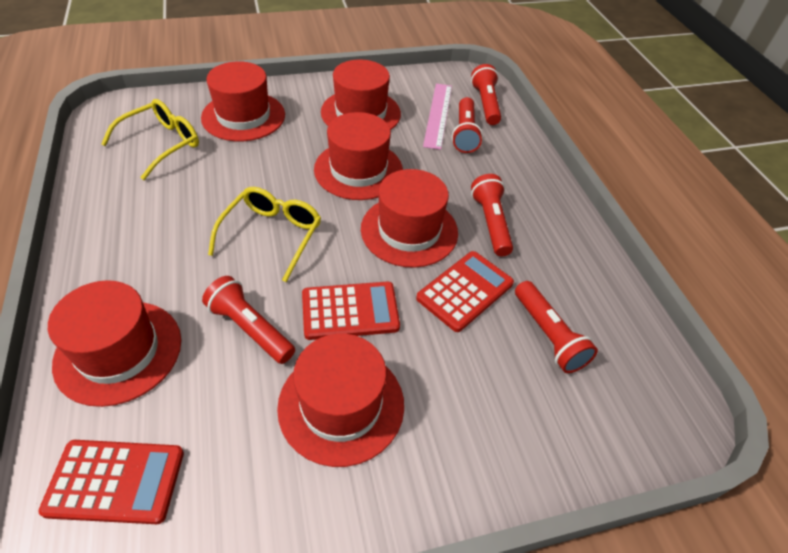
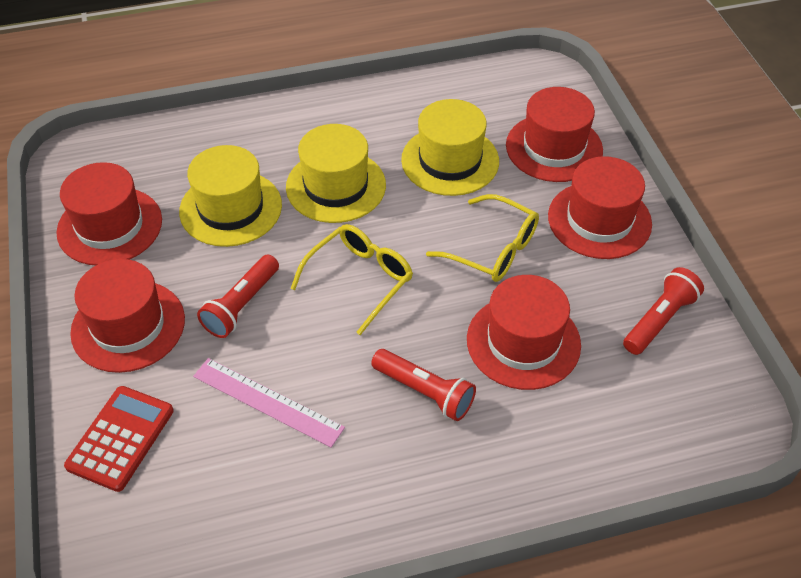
red calculator: [38,440,184,524] [302,282,400,340] [416,251,514,332] = 3 -> [64,386,174,492] = 1
red flashlight: [202,276,295,364] [452,97,483,153] [471,64,501,125] [471,174,513,256] [515,281,598,373] = 5 -> [197,255,279,338] [371,349,476,421] [623,267,704,355] = 3
red hat: [48,280,181,407] [201,61,285,141] [277,334,404,467] [314,112,403,200] [321,59,401,130] [361,169,458,268] = 6 -> [57,162,162,266] [70,259,185,373] [467,275,581,390] [506,87,603,182] [548,156,652,259] = 5
yellow hat: none = 0 -> [179,145,282,247] [286,124,386,223] [401,99,499,196] = 3

